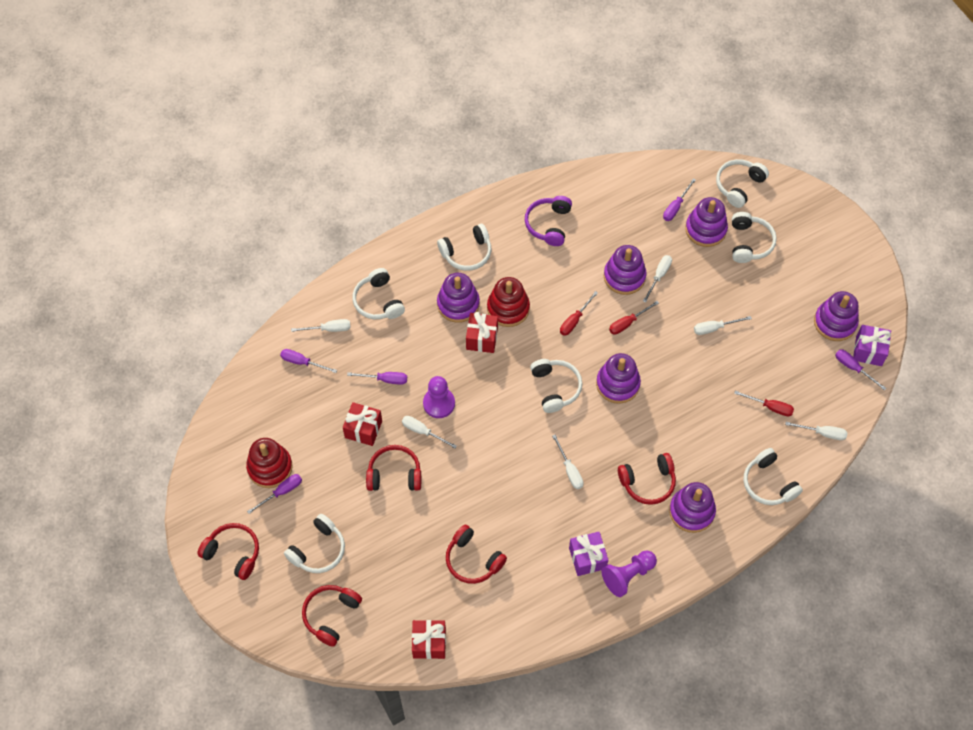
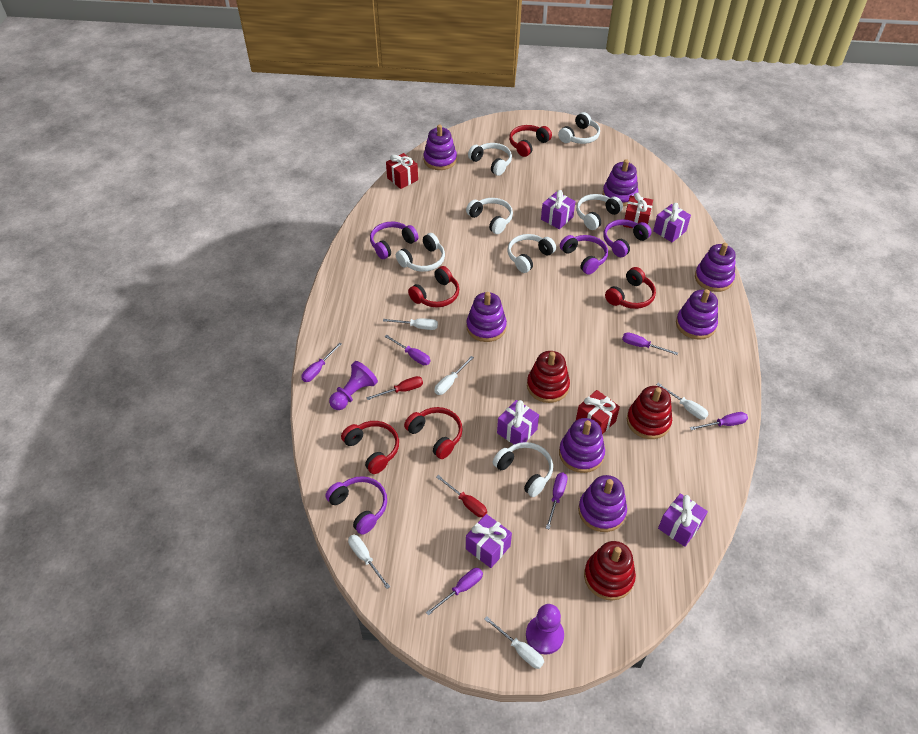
purple gift: [569,532,608,576] [853,325,891,366] = 2 -> [466,514,512,568] [497,400,539,444] [541,190,575,229] [653,203,691,242] [658,493,708,547] = 5
purple headphones: [525,196,572,246] = 1 -> [325,476,387,535] [370,222,418,259] [560,235,608,275] [603,219,651,257] = 4
purple screwdriver: [247,474,302,514] [280,349,337,373] [347,372,407,385] [663,178,696,221] [835,349,886,391] = 5 -> [301,342,342,382] [384,335,430,365] [426,568,483,616] [546,473,568,529] [622,332,678,355] [690,412,748,430] = 6
purple stacking toy: [437,273,480,323] [596,353,641,404] [604,245,647,295] [669,482,716,533] [685,197,728,247] [814,291,859,341] = 6 -> [424,125,457,170] [466,292,507,342] [559,418,605,473] [578,475,627,532] [603,159,638,206] [676,289,718,340] [695,243,736,292] = 7
red screwdriver: [560,291,598,336] [609,301,659,335] [734,390,794,416] = 3 -> [366,376,423,400] [436,475,487,517] = 2
red stacking toy: [246,438,293,488] [487,277,530,327] = 2 -> [527,351,570,403] [584,541,636,601] [627,386,672,439] = 3
white screwdriver: [291,319,351,332] [402,416,457,448] [552,435,584,489] [643,255,672,303] [694,316,752,335] [785,422,847,440] = 6 -> [348,535,390,589] [383,318,438,330] [434,356,474,395] [484,616,544,669] [656,383,708,420] = 5

